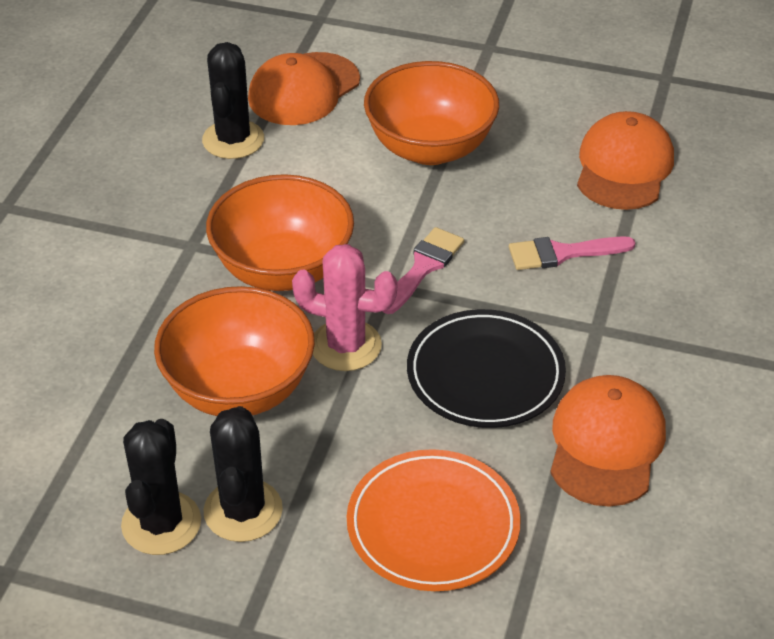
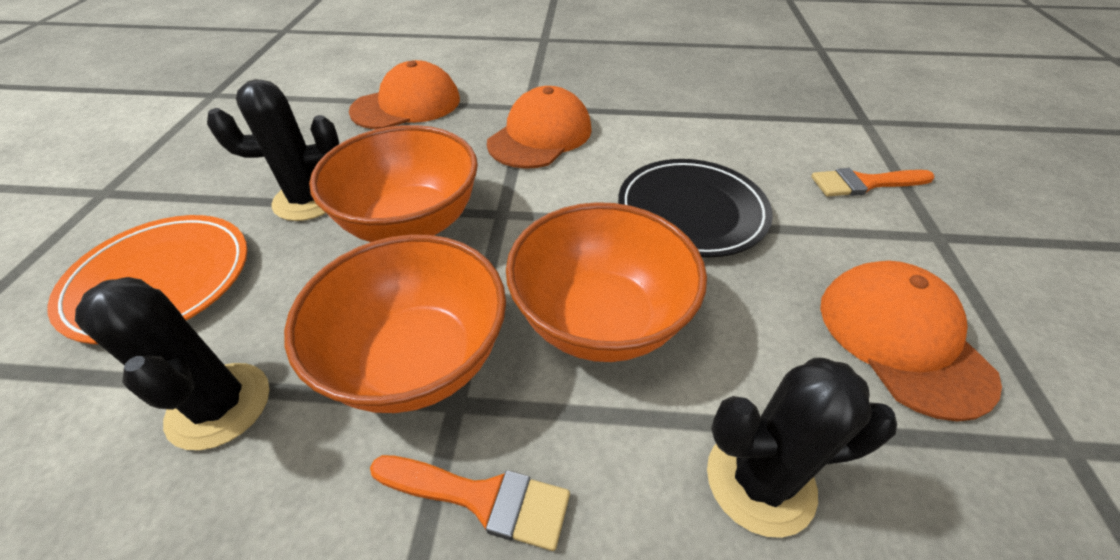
orange brush: none = 0 -> [370,455,570,551] [811,168,935,197] = 2
pink brush: [382,227,464,314] [509,236,635,270] = 2 -> none = 0
pink cactus: [292,244,397,371] = 1 -> none = 0

